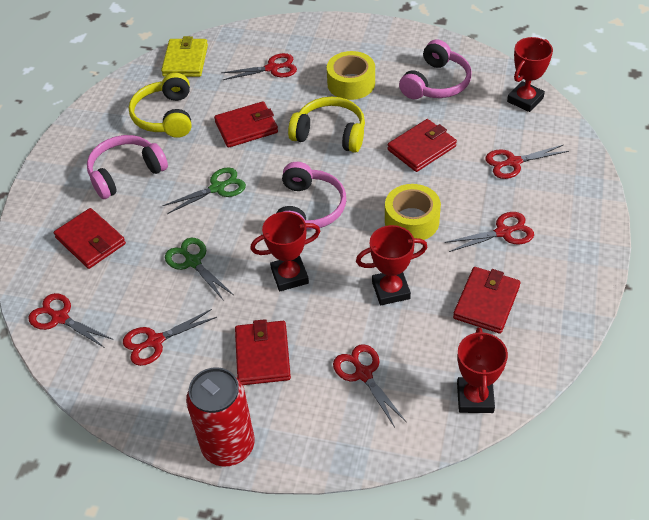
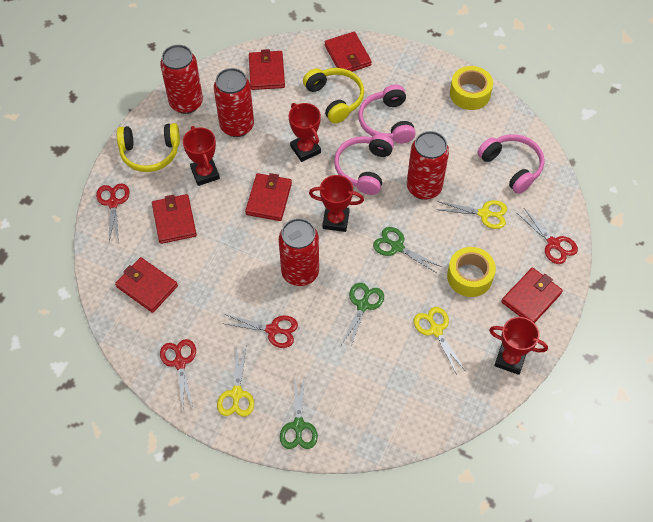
green scissors: [163,167,246,214] [165,238,234,301] = 2 -> [280,376,318,449] [341,283,384,349] [373,227,442,273] = 3
red can: [186,367,255,467] = 1 -> [160,45,203,114] [214,68,254,137] [279,218,319,286] [407,131,449,200] = 4
red scissors: [28,293,112,348] [123,309,217,366] [221,53,297,80] [333,344,406,427] [445,212,534,252] [485,145,569,179] = 6 -> [96,183,130,243] [160,339,196,408] [222,314,298,348] [517,208,578,264] = 4
red wallet: [54,208,126,269] [214,101,278,148] [235,319,291,385] [387,119,457,172] [453,267,520,334] = 5 -> [115,257,178,313] [152,194,197,244] [245,173,292,221] [249,49,285,90] [325,32,372,72] [501,268,563,323] = 6
yellow scissors: none = 0 -> [217,345,254,417] [414,307,465,375] [436,200,507,229] = 3
yellow wallet: [161,36,208,77] = 1 -> none = 0

